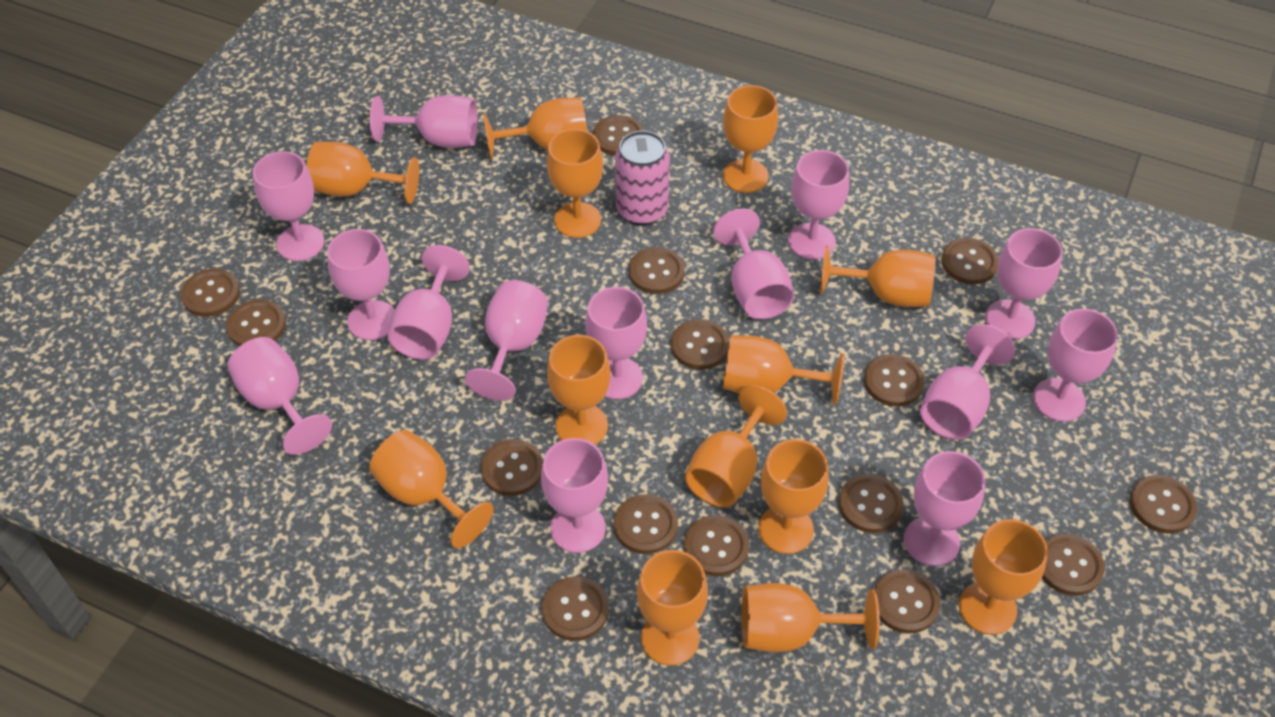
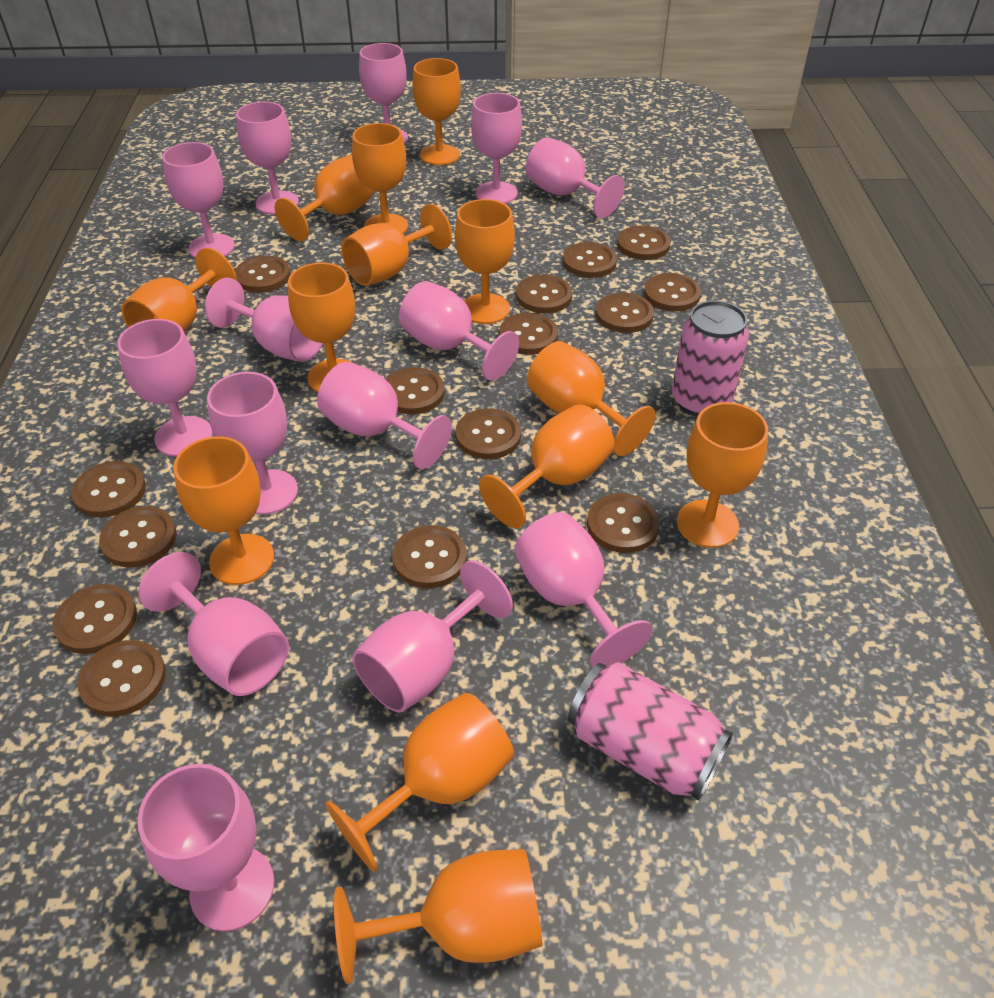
pink can: [615,131,670,226] = 1 -> [568,662,733,801] [672,300,749,417] = 2

